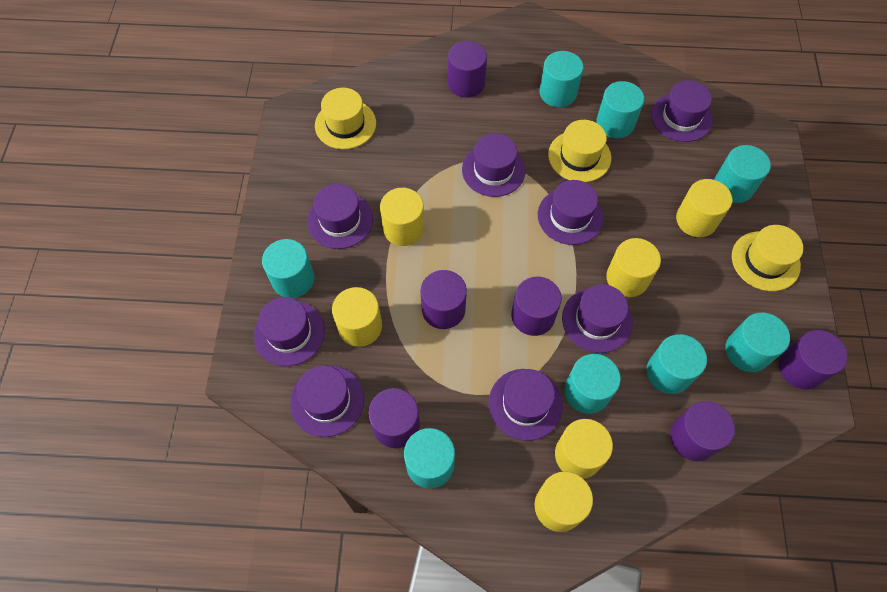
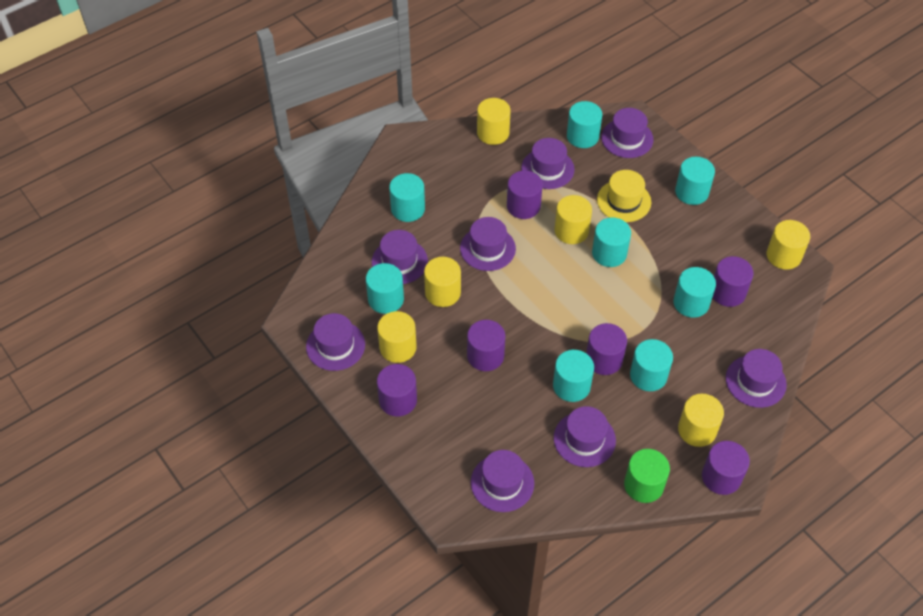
green cylinder: none = 0 -> [624,449,670,503] = 1
yellow hat: [315,88,376,149] [548,120,611,182] [732,225,803,291] = 3 -> [597,170,651,222] = 1

